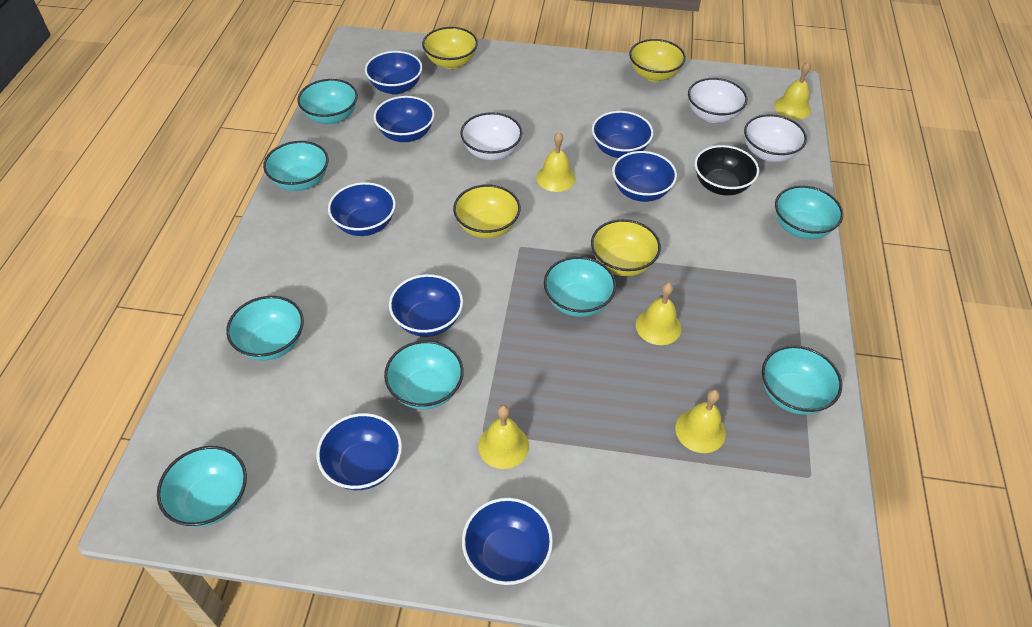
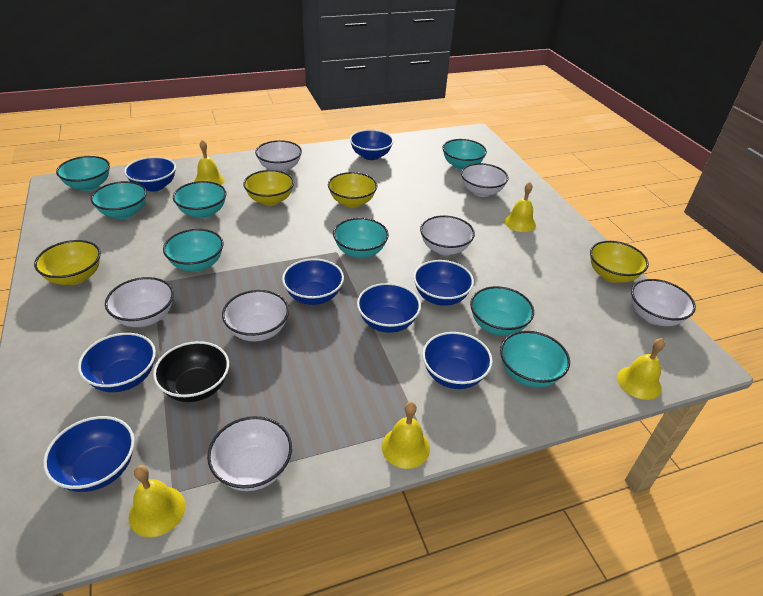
white bowl: [460,112,522,160] [688,78,747,123] [744,114,807,162] = 3 -> [105,277,174,327] [207,416,292,491] [222,290,289,341] [255,140,302,172] [420,215,475,255] [461,163,509,197] [631,279,696,326] = 7

